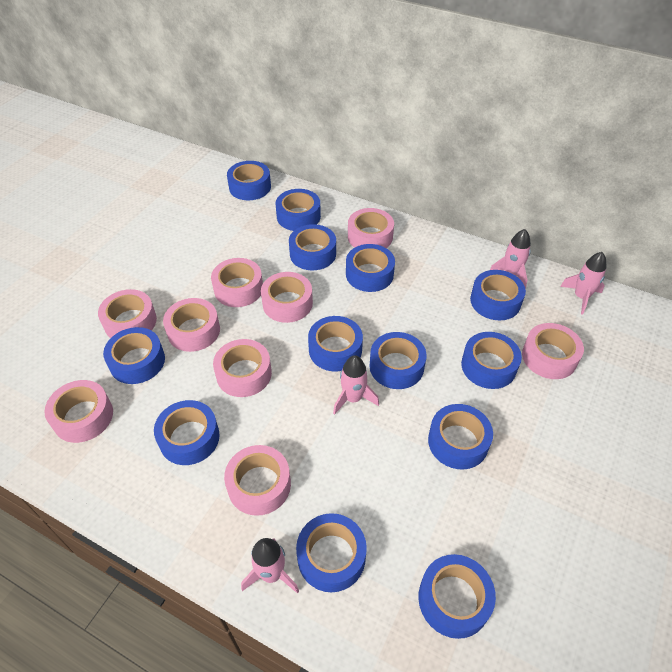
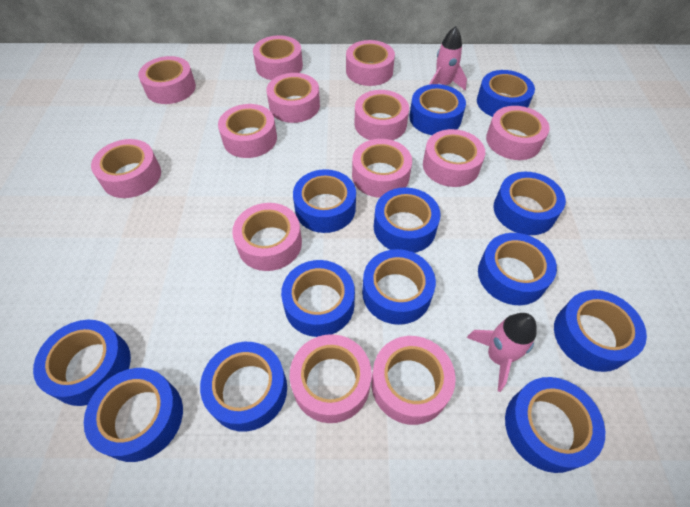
pink rocket: [241,538,299,594] [333,355,379,415] [490,229,531,289] [560,252,606,315] = 4 -> [429,26,467,91] [467,313,537,392] = 2
pink tape: [44,380,113,443] [98,289,157,338] [163,298,220,352] [211,258,263,307] [213,339,272,397] [224,445,291,516] [261,272,313,323] [348,208,394,248] [522,323,584,379] = 9 -> [91,139,161,198] [138,56,196,104] [218,104,277,158] [232,203,302,271] [253,35,303,80] [266,73,320,123] [290,334,372,423] [346,40,395,86] [352,139,412,198] [354,90,409,140] [371,336,456,425] [423,129,485,187] [486,106,549,160] = 13

